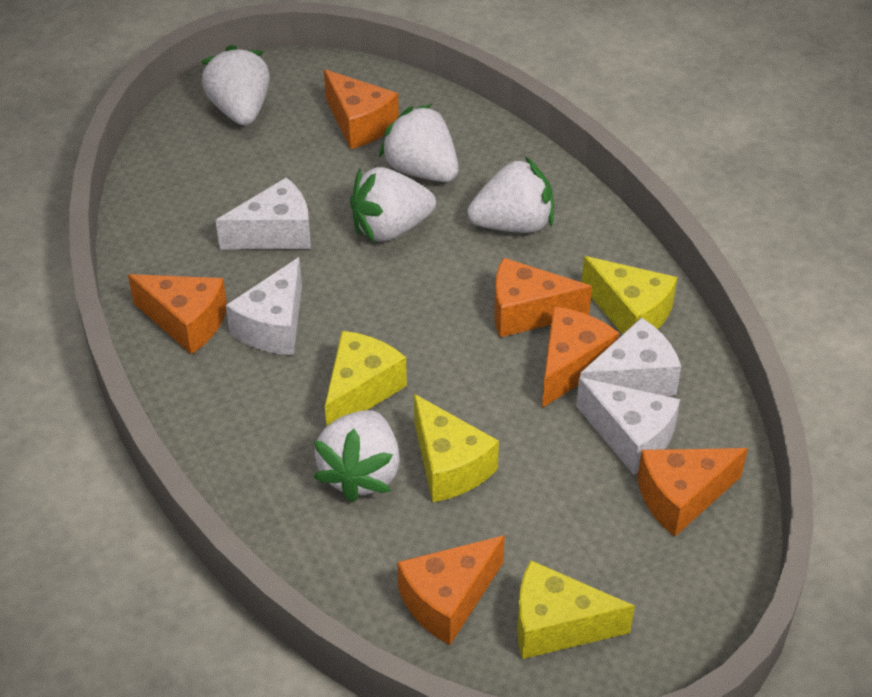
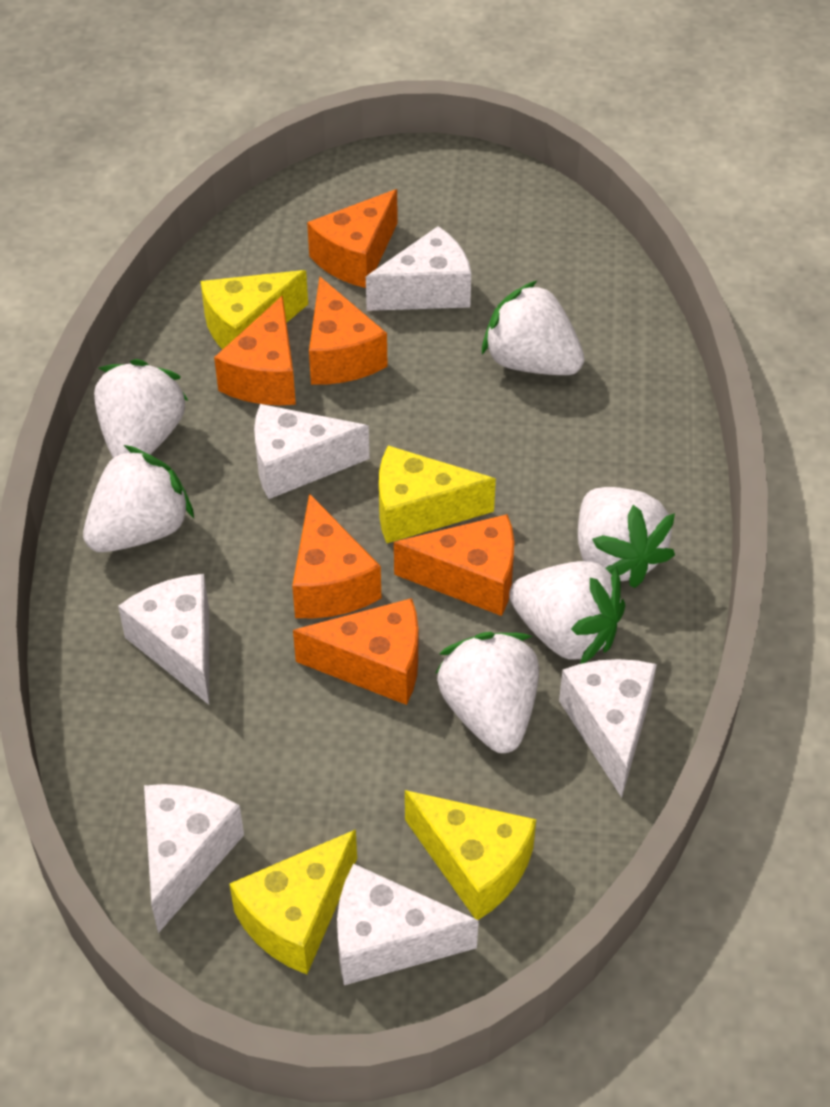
white cheese: [216,177,311,249] [226,257,302,355] [576,377,680,475] [580,317,681,396] = 4 -> [118,574,209,705] [144,784,244,933] [254,404,370,499] [337,864,479,985] [366,226,471,311] [559,659,657,798] = 6
white strawberry: [201,45,270,125] [313,410,400,503] [350,167,436,243] [379,104,459,182] [467,157,554,233] = 5 -> [83,445,194,552] [94,359,188,458] [435,632,539,753] [482,280,585,375] [509,561,625,664] [578,487,675,588] = 6

